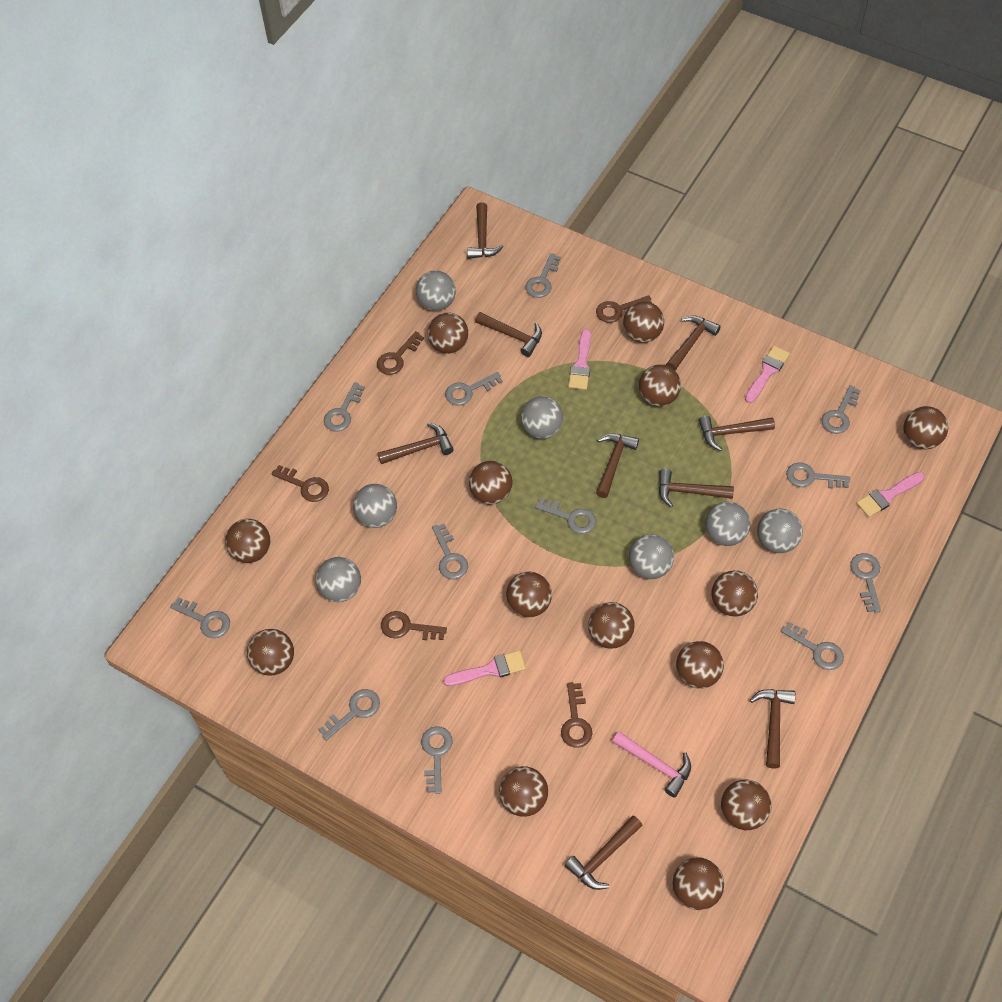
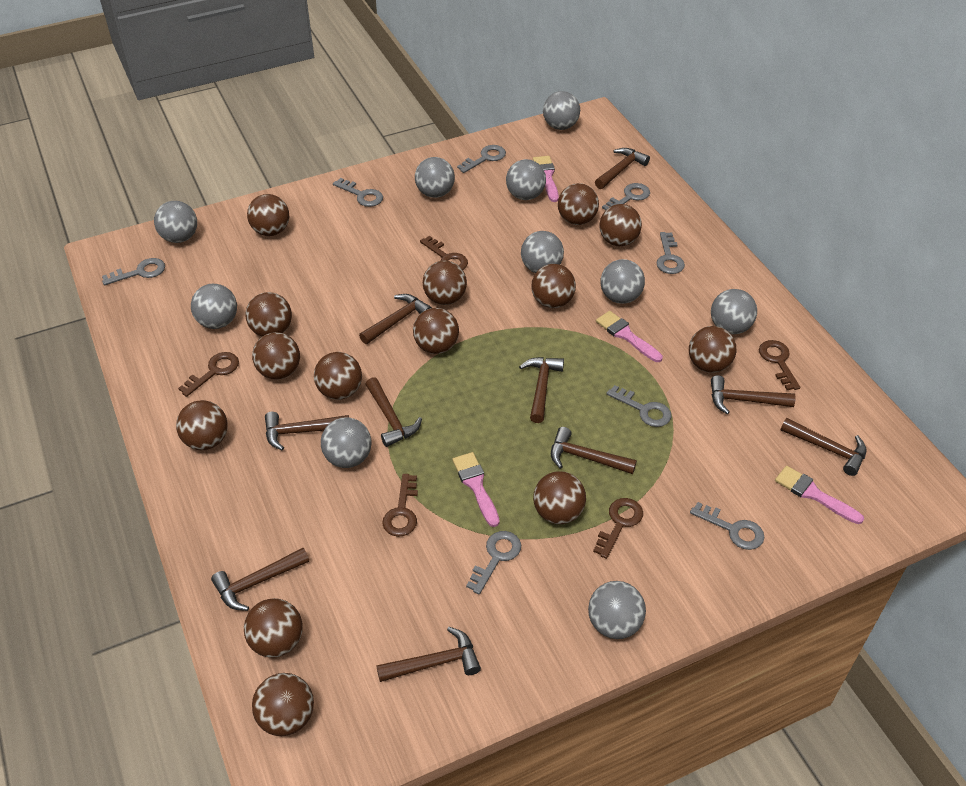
brown hammer: [378,423,454,464] [467,202,504,259] [475,312,542,357] [564,815,643,890] [596,433,639,498] [659,469,734,507] [666,315,721,370] [699,416,775,451] [750,689,796,769] = 9 -> [211,548,309,611] [265,412,349,451] [359,294,432,344] [365,377,422,447] [376,627,481,682] [519,357,564,423] [551,427,637,474] [595,148,650,189] [711,375,796,415] [781,418,866,476] = 10
grey ball: [316,557,361,602] [353,484,397,528] [416,270,456,311] [521,396,563,439] [629,534,674,579] [705,502,750,546] [757,509,803,553] = 7 -> [154,201,197,243] [191,284,237,329] [321,417,372,468] [415,157,455,198] [506,159,546,200] [521,231,564,273] [543,91,580,130] [588,581,646,639] [600,259,645,304] [711,289,757,334] = 10
grey key: [170,597,230,638] [318,689,380,741] [324,382,365,432] [421,726,452,794] [432,524,468,579] [445,372,503,406] [525,253,561,298] [535,497,596,534] [781,622,844,670] [786,463,850,489] [822,385,861,434] [850,553,881,613] = 12 -> [102,258,165,285] [333,178,383,207] [457,145,506,173] [466,531,521,594] [602,183,650,210] [606,385,671,427] [657,232,685,274] [690,502,765,550] = 8
pink hammer: [612,731,691,798] = 1 -> none = 0

